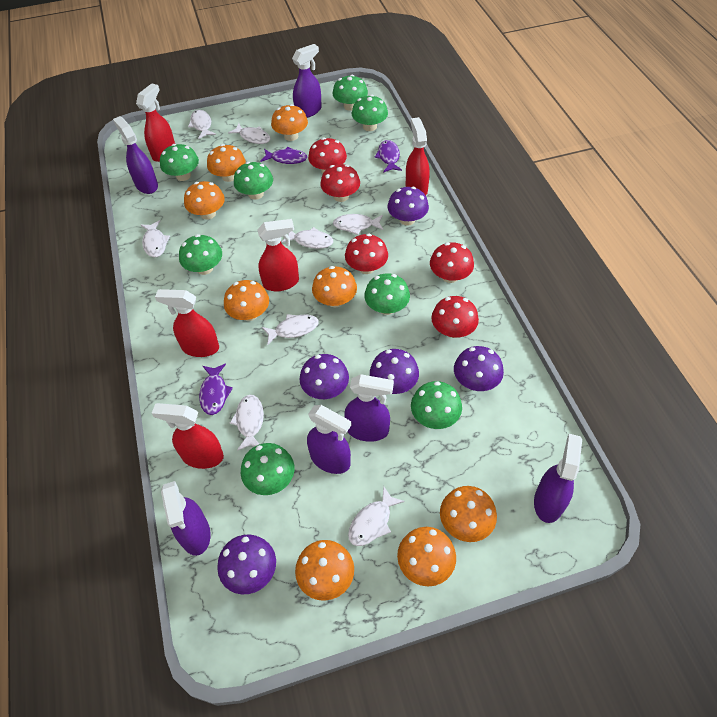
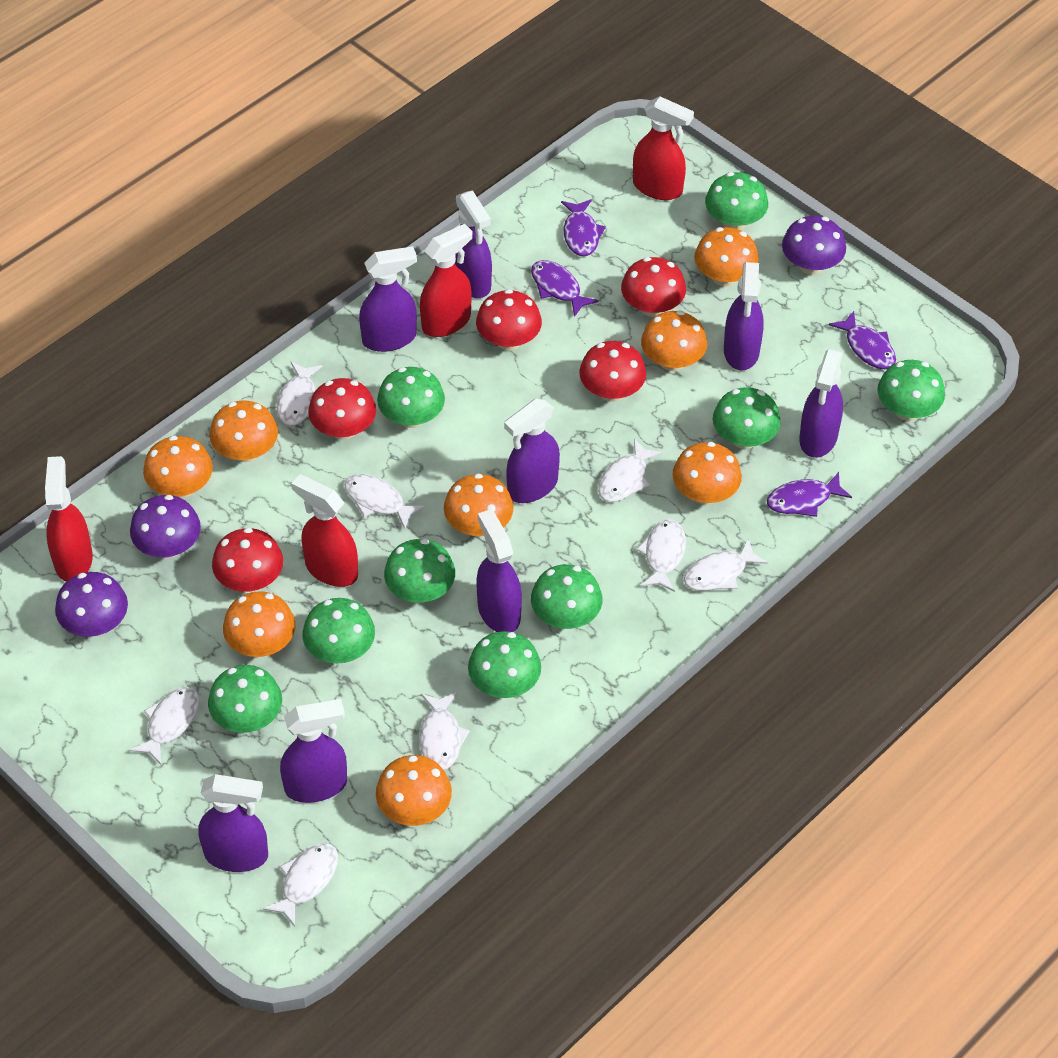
green mushroom: [160,144,199,181] [179,234,222,275] [234,162,273,200] [241,443,294,495] [333,75,368,111] [352,95,388,131] [364,273,410,315] [411,381,462,429] = 8 -> [208,665,282,733] [302,598,375,664] [377,367,445,428] [384,539,455,603] [468,631,541,698] [531,564,602,629] [705,172,768,230] [713,387,781,449] [877,360,945,421] = 9
purple fish: [199,364,233,415] [261,147,307,164] [375,140,402,173] = 3 -> [531,260,599,317] [561,199,606,256] [767,472,852,517] [829,311,896,369] = 4
purple mushroom: [217,535,276,594] [299,354,349,399] [370,349,419,394] [388,187,429,226] [454,346,504,391] = 5 -> [55,572,128,637] [130,495,201,558] [782,216,846,275] = 3
purple spray bottle: [113,116,158,194] [161,481,211,556] [292,44,322,118] [307,405,352,474] [344,374,394,442] [534,434,582,523] = 6 -> [198,774,268,872] [280,699,347,803] [359,246,417,352] [455,190,492,298] [477,509,522,632] [504,399,560,503] [724,262,764,370] [799,349,843,458] = 8
red spray bottle: [136,83,175,162] [152,403,224,469] [155,289,219,357] [257,219,299,291] [406,117,430,195] = 5 -> [45,456,93,582] [291,475,358,587] [420,224,473,337] [633,96,694,200] = 4

